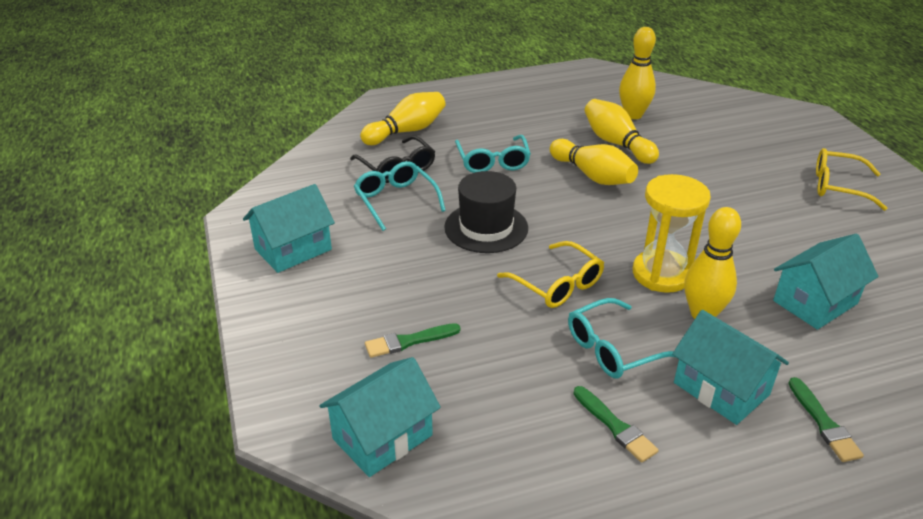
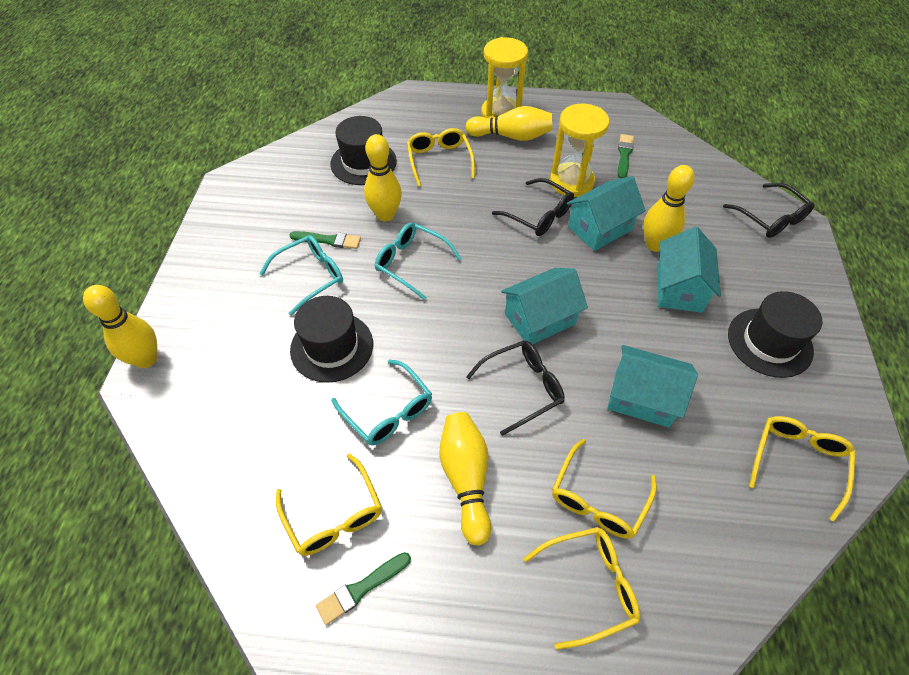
black glasses: [350,136,435,183] = 1 -> [466,340,565,436] [492,178,574,236] [723,183,815,238] = 3
black hat: [444,171,528,253] = 1 -> [290,296,373,383] [330,116,397,185] [728,291,822,378] = 3
yellow glasses: [497,241,604,308] [816,148,888,211] = 2 -> [276,453,382,556] [407,128,475,187] [524,527,640,650] [552,439,657,539] [749,416,855,521] = 5
yellow hourglass: [633,174,711,293] = 1 -> [481,37,528,118] [550,104,610,197] = 2

